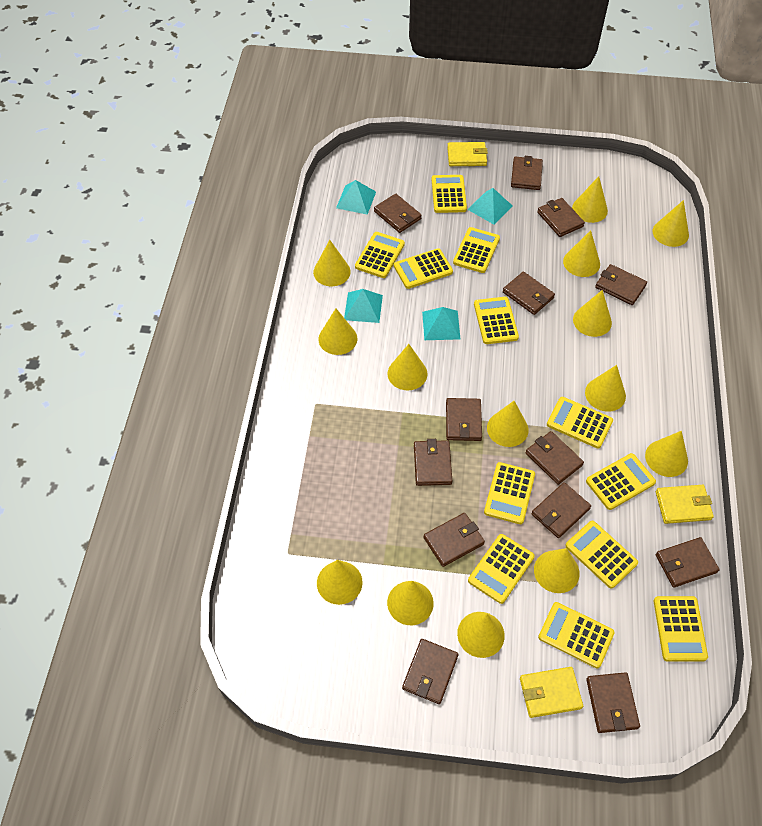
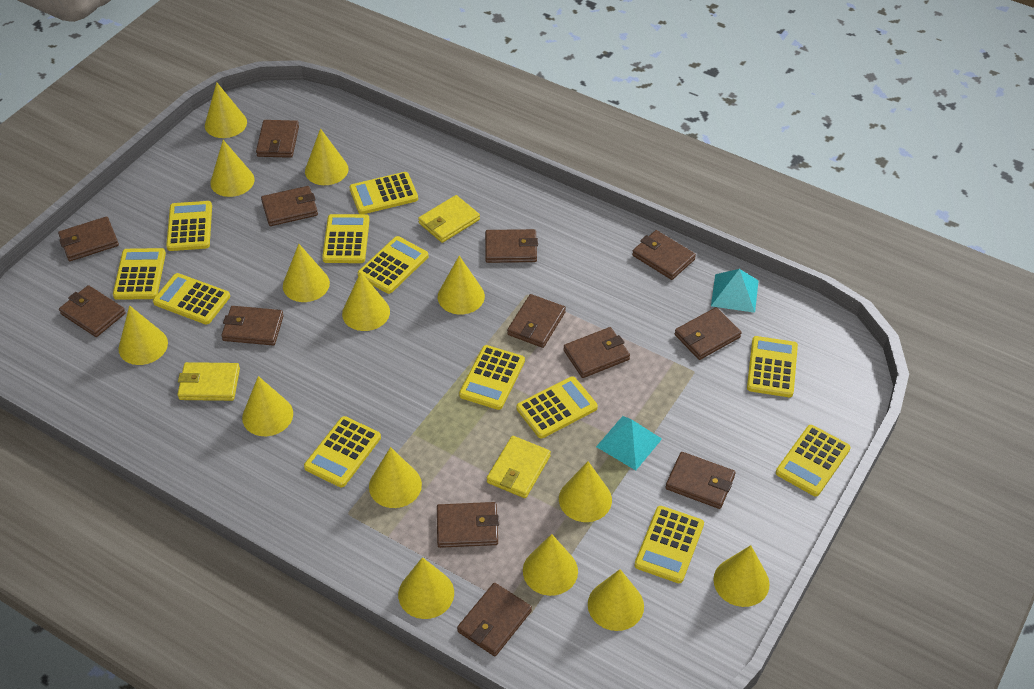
turquoise pyramid: [336,180,376,215] [344,289,383,323] [422,307,460,340] [467,188,513,225] = 4 -> [596,416,662,470] [711,269,759,313] = 2

